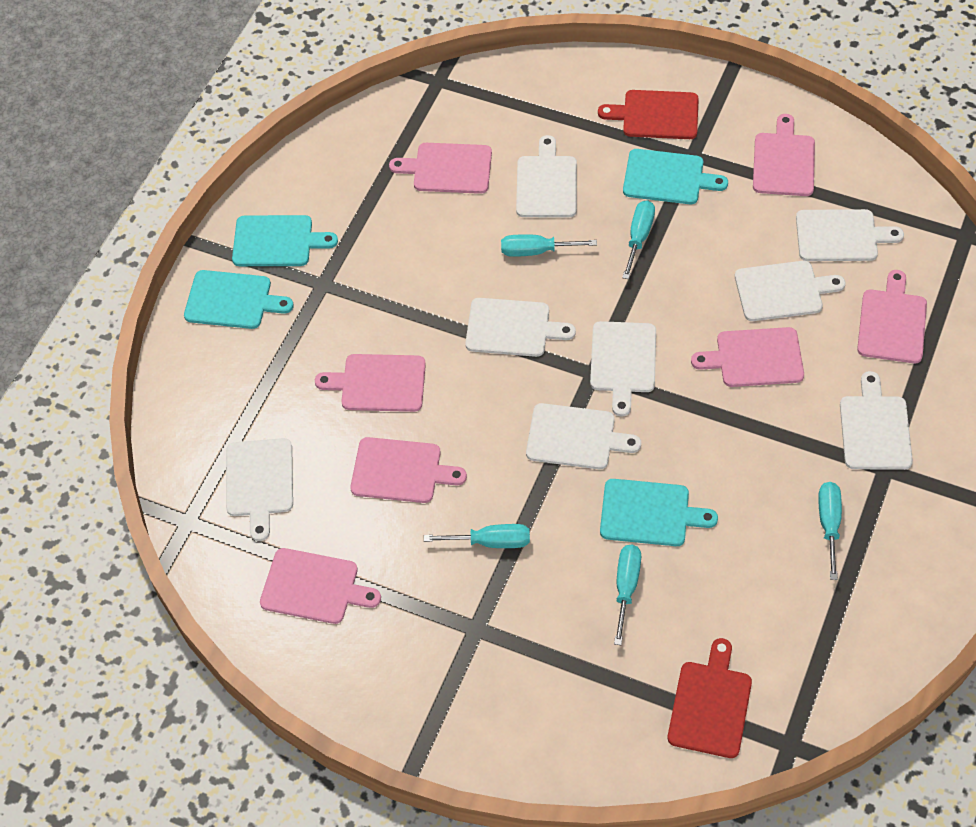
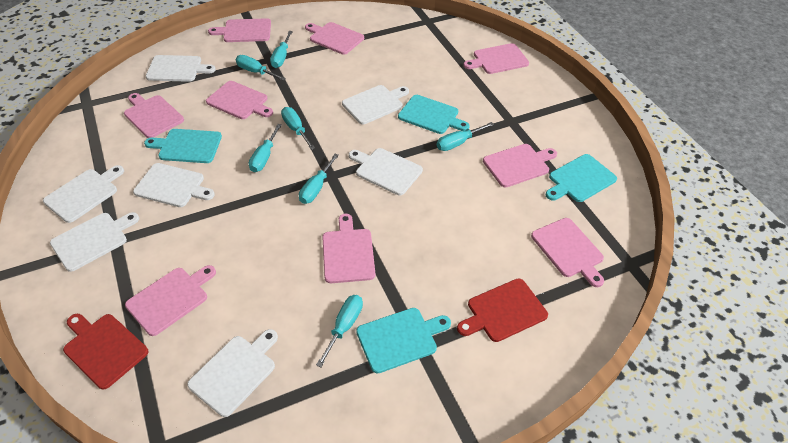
pink cutting board: [260,548,381,624] [315,354,426,412] [350,437,467,503] [389,143,492,194] [691,327,804,387] [753,114,815,196] [857,270,927,363] = 7 -> [124,93,184,138] [125,265,216,336] [206,81,273,119] [208,18,271,42] [305,22,364,55] [322,214,375,283] [463,43,529,74] [483,144,557,187] [531,218,604,287] = 9
turquoise screwdriver: [424,524,530,548] [501,234,597,257] [614,545,641,645] [622,200,655,279] [818,482,842,580] = 5 -> [236,55,286,81] [249,124,282,172] [270,31,293,68] [281,107,315,150] [299,154,339,204] [316,295,363,367] [437,122,494,151] = 7
white cutting board: [226,438,293,541] [465,298,576,357] [516,135,577,217] [526,403,641,469] [590,321,656,417] [735,261,846,321] [796,209,904,261] [840,371,913,470] = 8 -> [43,165,124,223] [50,212,139,272] [133,163,215,207] [146,55,216,82] [187,329,278,417] [342,85,409,124] [349,148,423,195] = 7

